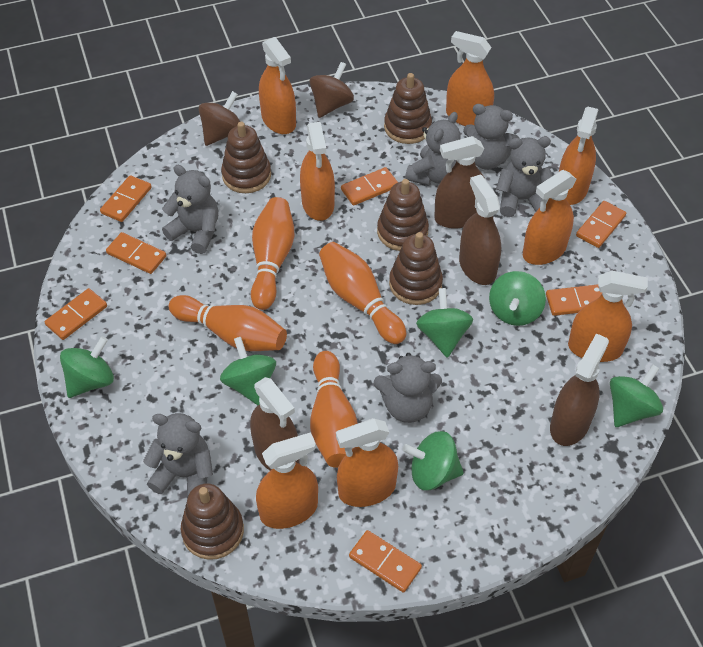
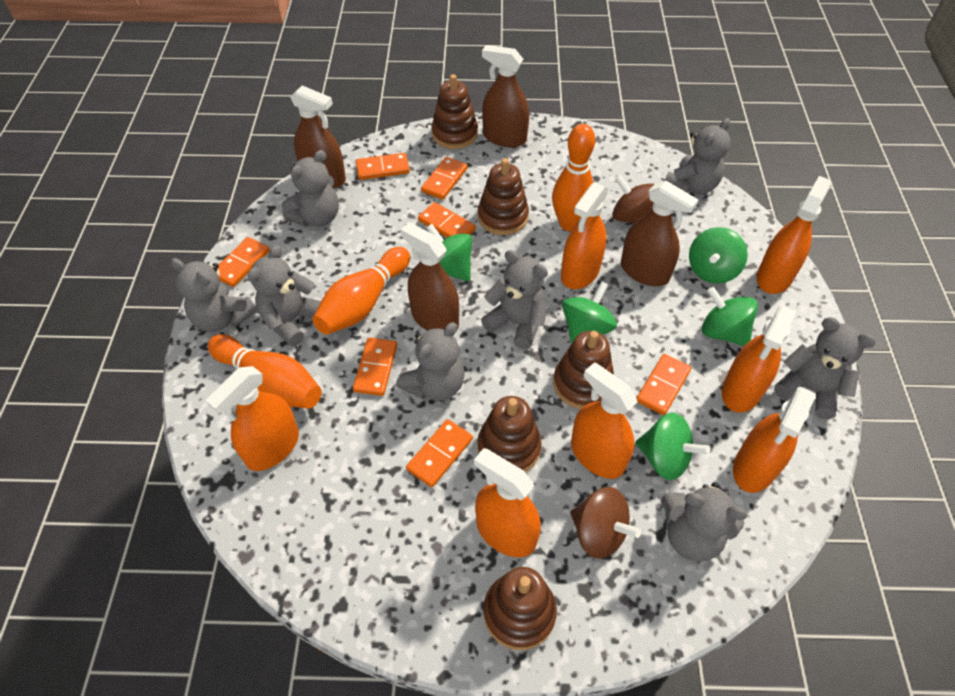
green spinning top: [60,336,114,398] [220,337,276,405] [402,431,464,490] [416,288,473,358] [489,271,546,326] [610,365,663,427] = 6 -> [427,224,472,281] [562,281,617,344] [635,412,710,480] [689,227,748,284] [702,287,758,346] = 5
grey teddy bear: [143,413,213,499] [162,165,218,254] [374,353,442,423] [405,112,461,186] [463,104,519,169] [496,136,553,217] = 6 -> [171,258,257,332] [248,245,321,347] [282,150,339,227] [396,322,465,401] [481,250,548,350] [661,482,748,562] [665,118,730,194] [774,317,876,419] = 8
orange bowling pin: [169,295,287,351] [251,197,294,310] [310,351,358,468] [319,242,406,344] = 4 -> [208,334,322,409] [312,247,410,335] [552,124,595,231] = 3
orange spray bottle: [256,432,318,529] [259,37,296,134] [300,122,335,221] [336,418,398,507] [446,31,494,126] [523,170,577,265] [559,107,598,205] [568,270,648,362] = 8 -> [206,366,299,471] [474,448,541,557] [561,182,609,289] [571,362,637,479] [722,305,796,413] [733,387,816,493] [757,176,832,294] = 7

